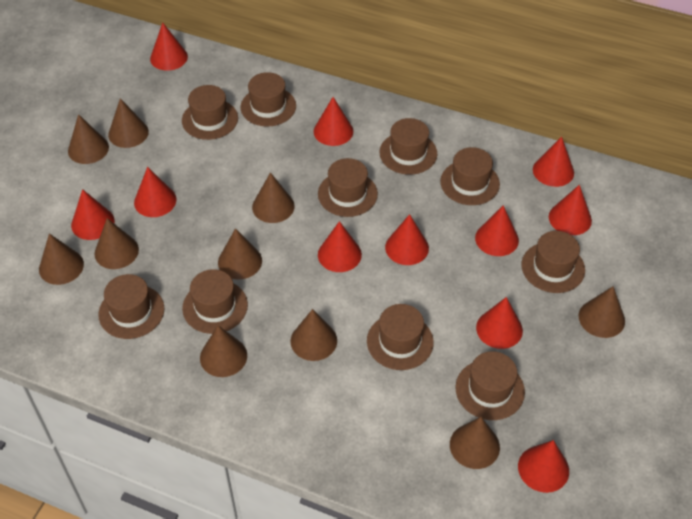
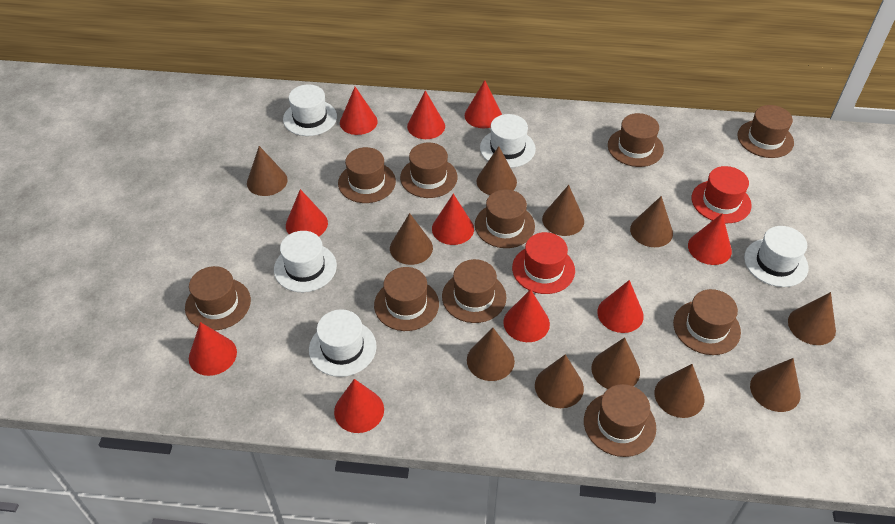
brown cone: [39,233,84,285] [68,114,109,164] [95,218,139,269] [108,98,149,148] [200,325,247,377] [218,228,262,280] [252,172,295,223] [290,309,337,361] [450,417,500,469] [579,286,625,338] = 10 -> [247,146,288,196] [390,213,433,265] [467,328,515,381] [477,146,517,195] [535,354,584,408] [542,185,584,236] [591,337,640,389] [630,196,673,247] [655,364,705,418] [750,358,800,412] [788,292,836,345] = 11
red cone: [71,189,115,240] [134,167,177,217] [150,22,188,71] [314,97,353,146] [318,221,362,272] [385,214,429,265] [475,205,519,256] [476,297,523,349] [518,440,569,493] [533,137,574,187] [549,185,592,235] = 11 -> [189,322,237,376] [286,189,328,236] [334,379,384,433] [340,87,378,135] [407,91,445,139] [432,194,474,245] [465,80,502,128] [503,289,550,342] [597,280,644,333] [688,213,732,265] = 10
red hat: none = 0 -> [512,232,575,294] [692,166,752,223] = 2
white hat: none = 0 -> [274,231,337,292] [283,84,337,136] [309,309,377,377] [480,114,536,168] [744,226,809,287] = 5

